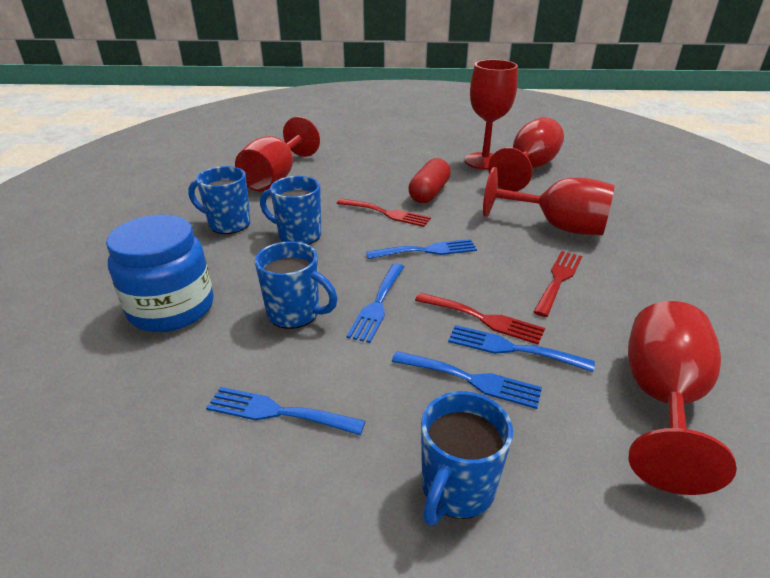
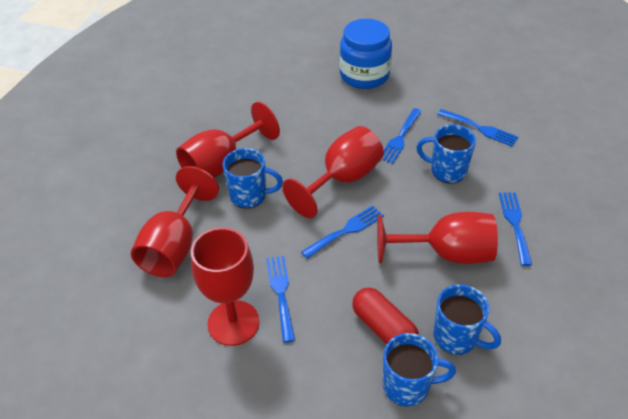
red fork: [337,198,431,227] [415,293,545,344] [533,251,582,317] = 3 -> none = 0

